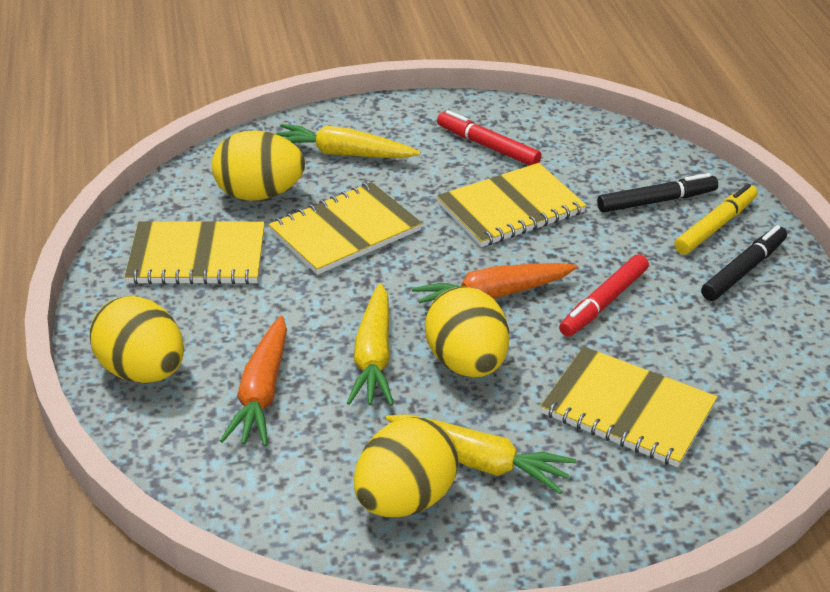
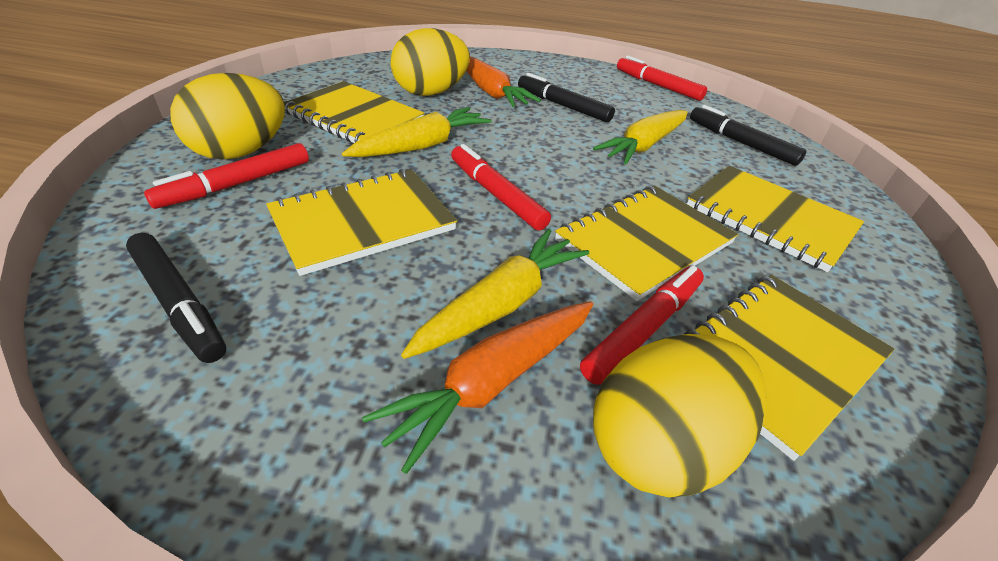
black marker: [597,173,718,212] [701,225,787,301] = 2 -> [126,233,226,363] [518,73,615,122] [690,105,807,166] = 3
red marker: [437,110,542,166] [559,254,649,337] = 2 -> [144,143,309,209] [451,144,551,230] [580,265,704,385] [617,55,707,101] = 4
yellow egg: [89,296,184,383] [212,130,305,201] [354,417,459,517] [425,287,509,378] = 4 -> [170,73,285,160] [391,28,470,96] [593,334,767,498] = 3
yellow marker: [674,184,758,255] = 1 -> none = 0
yellow notebook: [124,221,265,284] [269,182,422,275] [437,163,586,247] [541,347,718,467] = 4 -> [266,169,457,276] [284,81,425,143] [555,186,738,301] [684,275,894,461] [687,166,864,272] = 5

